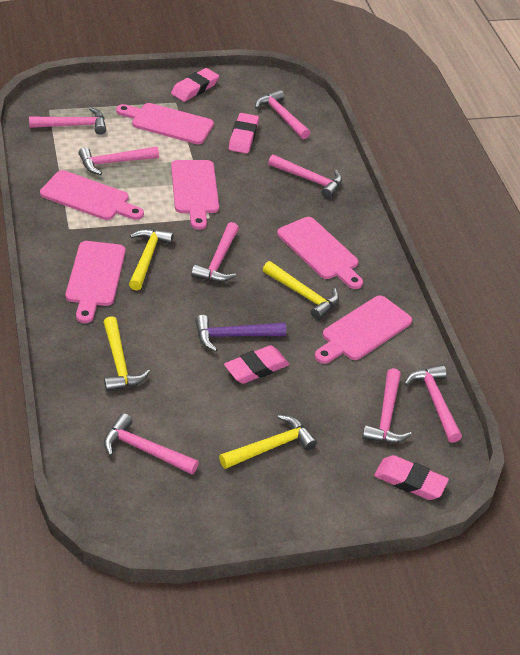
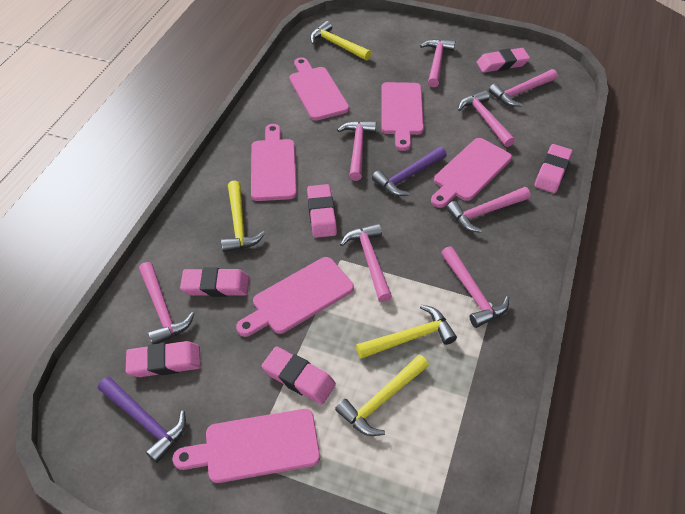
pink eraser: [171,68,219,102] [224,345,289,384] [229,113,259,154] [374,455,449,500] = 4 -> [126,341,201,377] [180,268,249,297] [262,346,336,405] [307,184,337,238] [477,48,530,73] [535,144,573,193] = 6
purple hammer: [195,315,286,352] = 1 -> [98,377,186,463] [372,147,447,196] = 2

